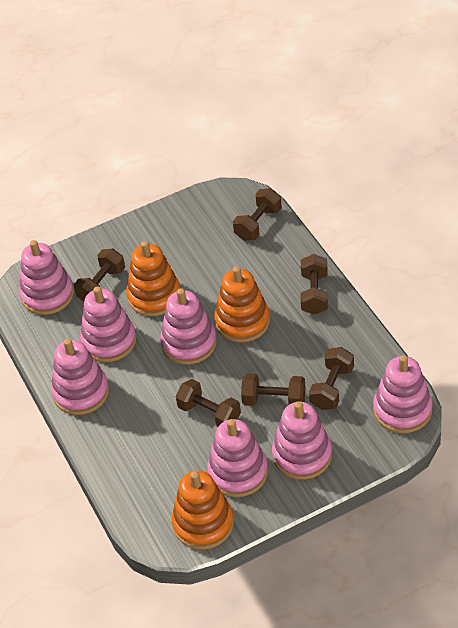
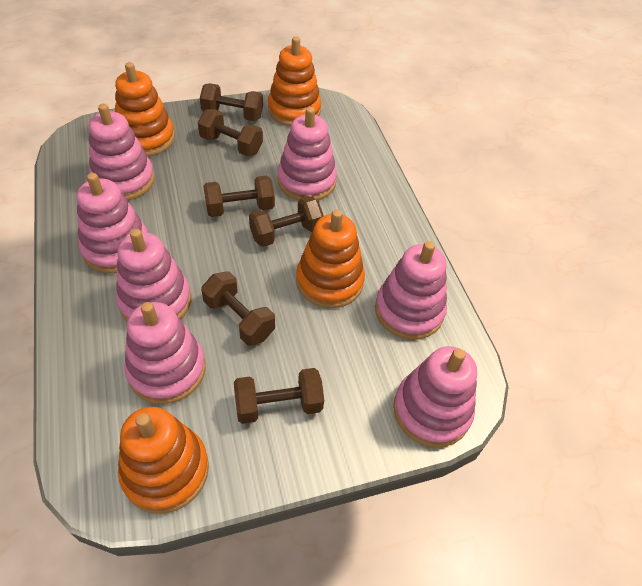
orange stacking toy: [126,241,180,316] [172,470,234,550] [214,266,270,343] = 3 -> [115,62,175,156] [118,407,209,514] [268,36,321,126] [296,209,365,308] = 4

